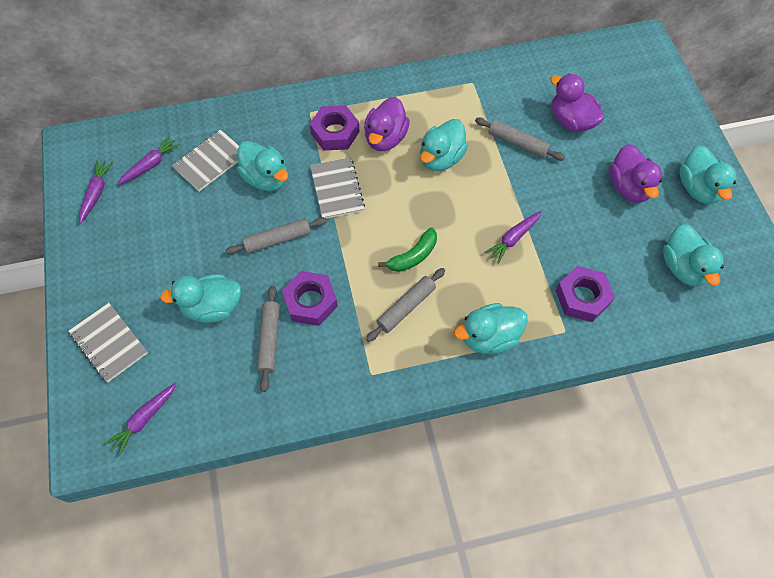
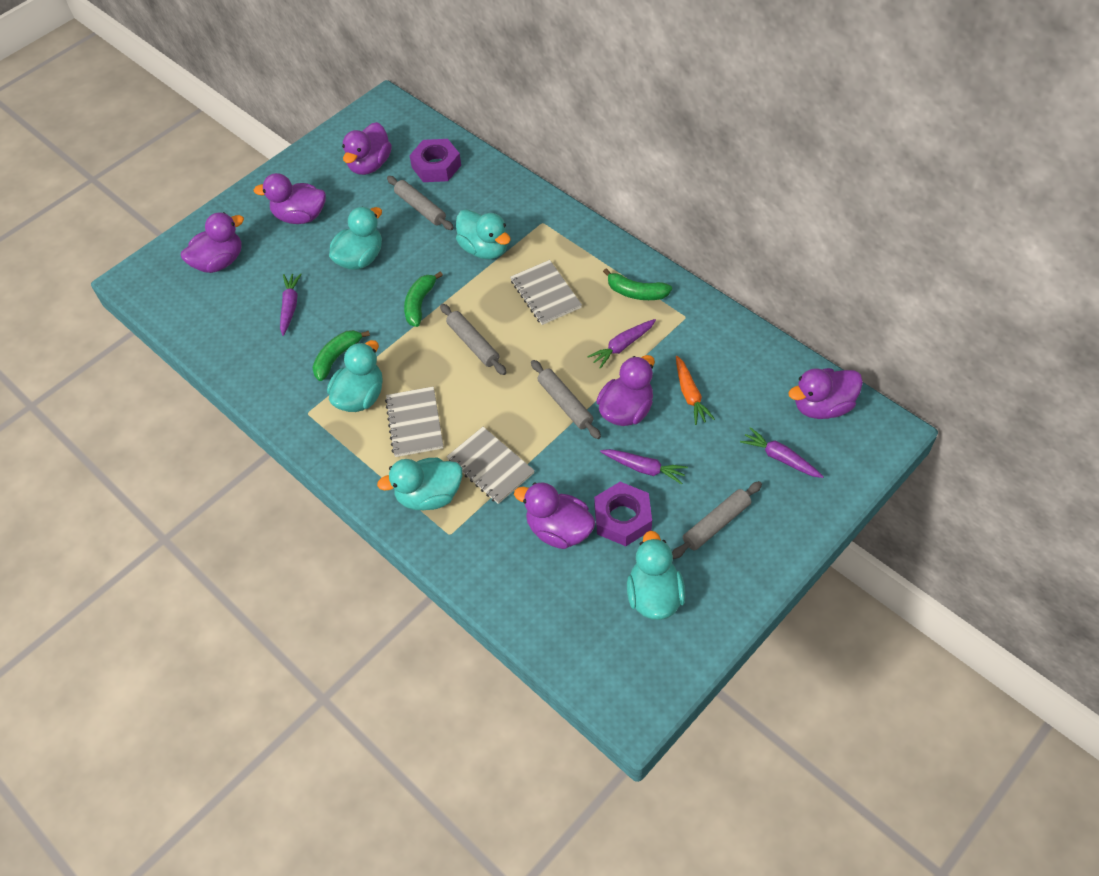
green banana: [378,227,437,272] = 1 -> [312,330,370,381] [404,271,443,327] [603,268,672,300] = 3
orange carrot: none = 0 -> [676,356,715,425] = 1
purple duck: [364,97,410,151] [550,74,604,132] [609,144,662,203] = 3 -> [181,212,244,273] [254,173,326,224] [342,122,392,175] [514,482,595,549] [596,355,655,426] [789,368,863,419] = 6
purple nut: [282,271,338,326] [310,105,360,151] [556,266,615,322] = 3 -> [409,139,461,182] [594,482,652,546] = 2
turquoise duck: [160,274,241,323] [237,141,288,191] [420,119,468,171] [454,303,528,354] [663,224,724,286] [680,146,736,204] = 6 -> [327,340,383,412] [329,207,382,270] [377,458,462,510] [456,209,511,259] [627,531,686,620] = 5

